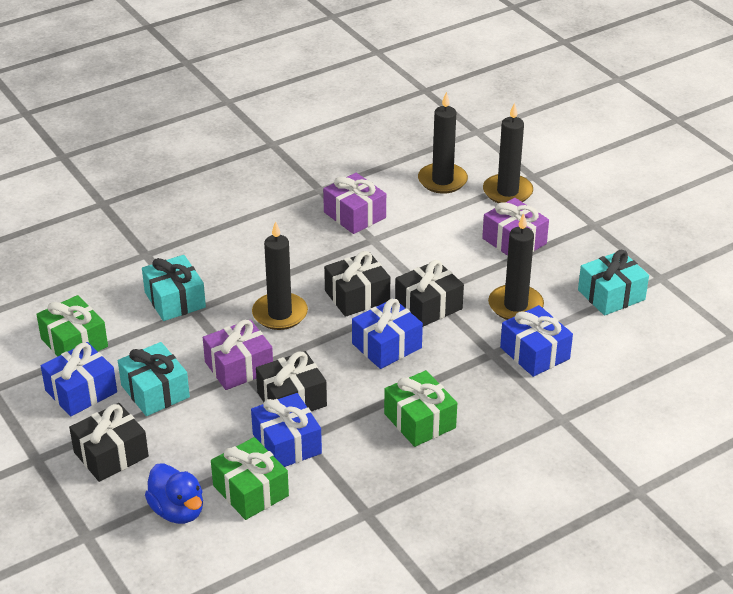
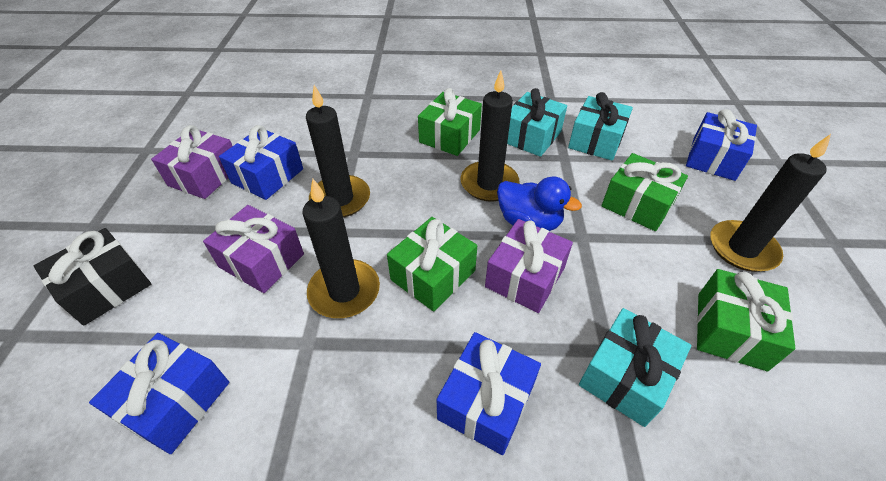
black gift: [69,403,149,482] [256,351,327,411] [324,251,390,317] [395,260,464,326] = 4 -> [34,228,151,326] = 1
green gift: [36,295,108,357] [211,437,289,520] [384,370,457,447] = 3 -> [387,217,477,312] [418,88,482,156] [601,153,688,231] [697,269,795,371] = 4

